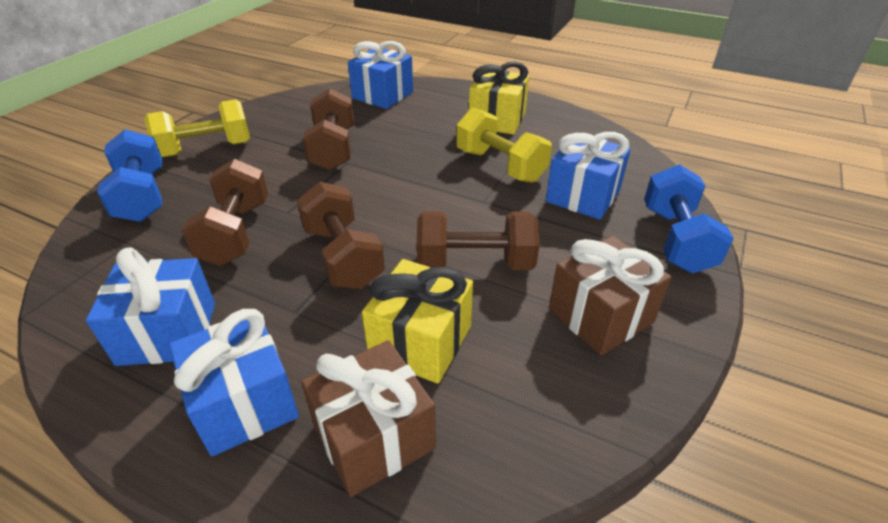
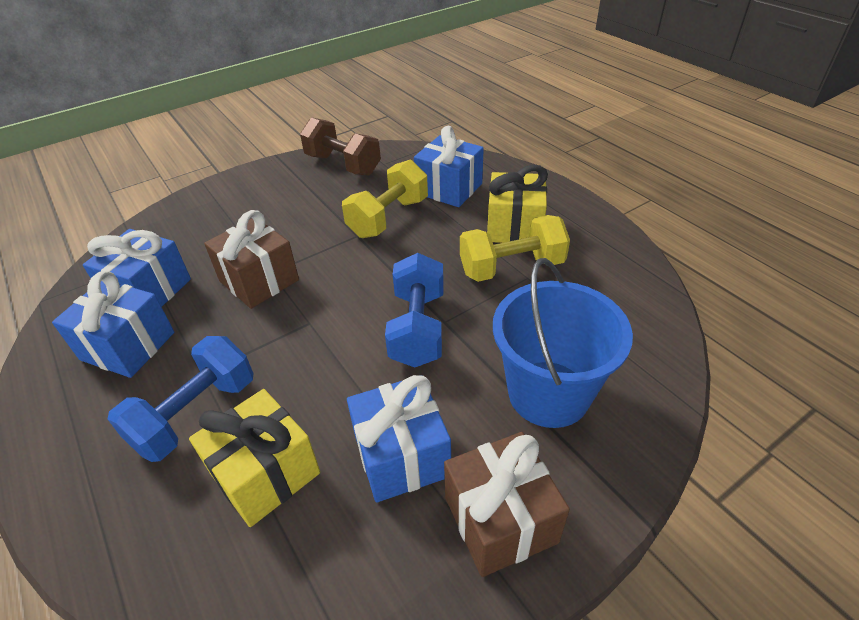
blue bucket: none = 0 -> [493,258,633,428] = 1
brown dumbbell: [181,159,268,266] [297,182,385,289] [303,88,354,171] [417,211,540,270] = 4 -> [300,117,381,175] = 1

